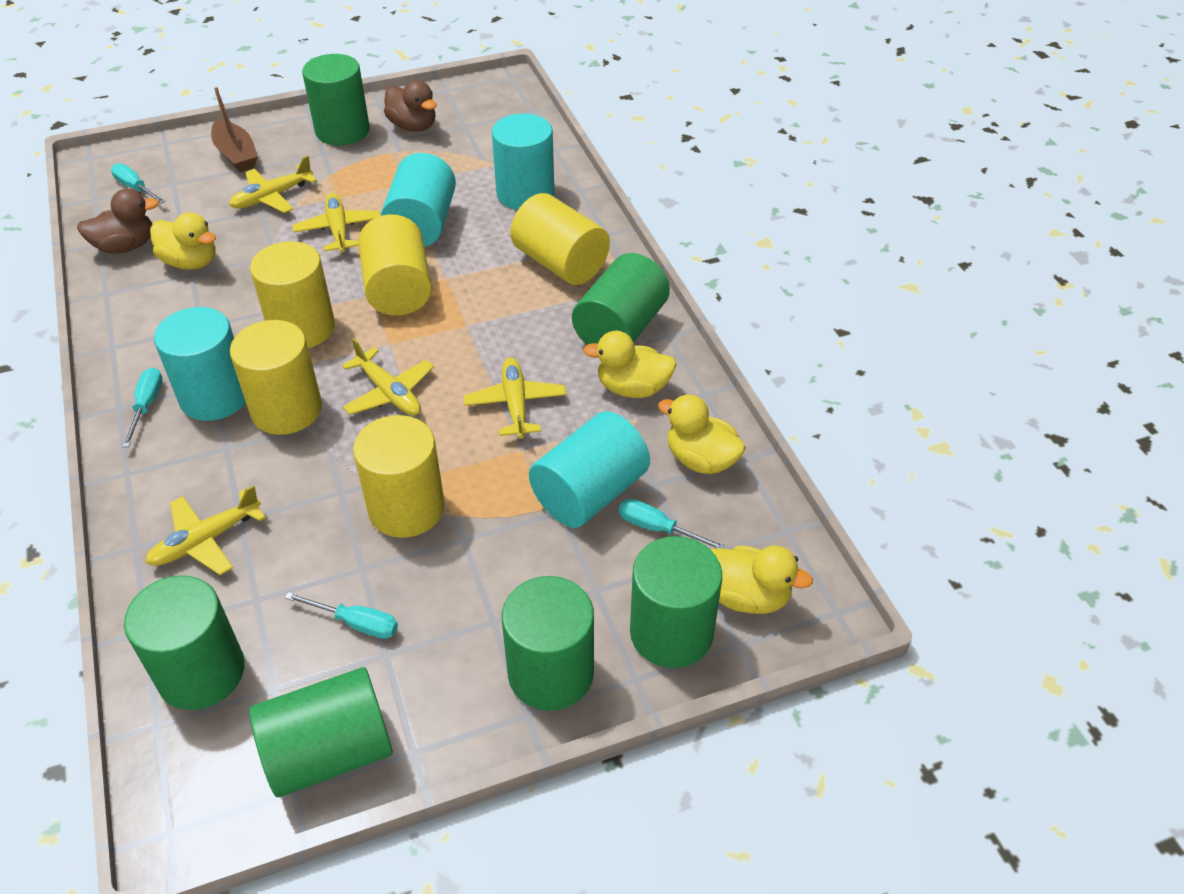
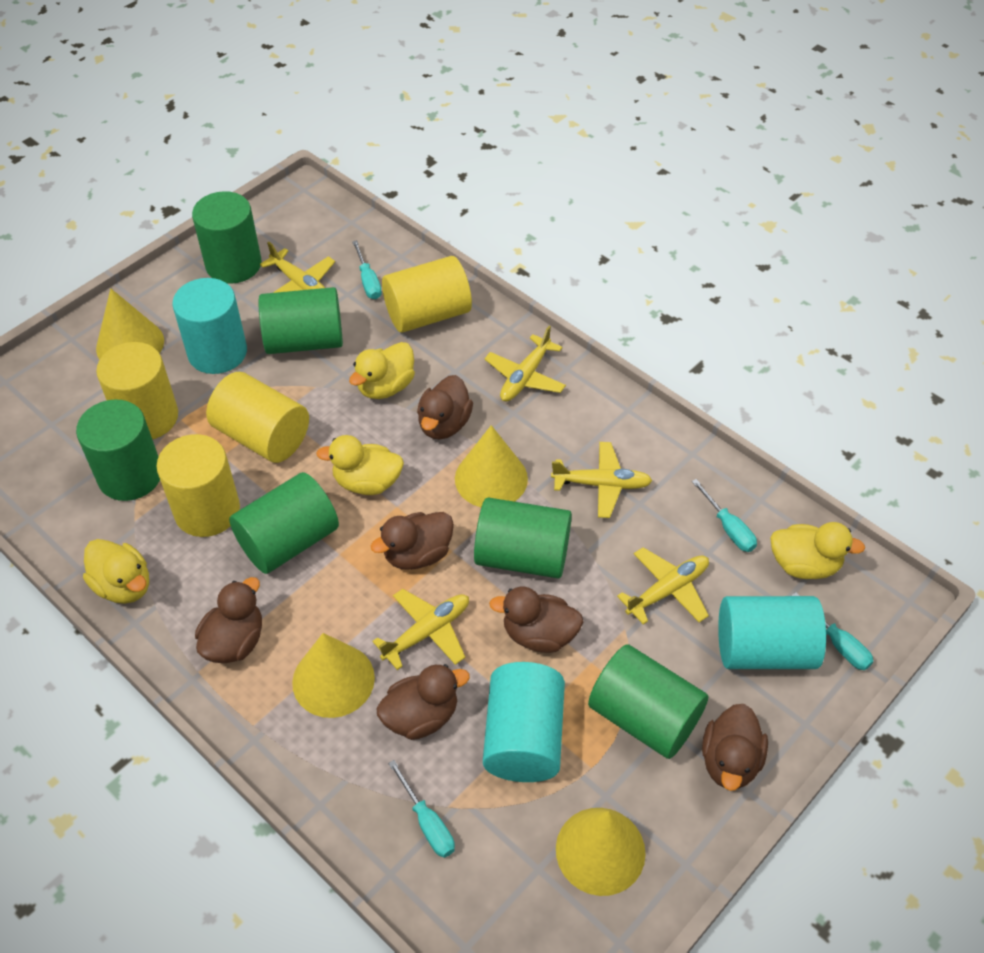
brown boat: [211,87,258,172] = 1 -> none = 0
brown duck: [77,189,159,253] [384,80,437,132] = 2 -> [195,577,262,663] [371,512,454,570] [376,664,470,740] [417,375,473,439] [489,587,583,653] [702,704,768,791] = 6
turquoise cylinder: [154,307,246,421] [381,153,456,247] [492,113,554,210] [529,411,650,528] = 4 -> [172,278,247,374] [483,662,565,782] [718,596,826,669] = 3
yellow cone: none = 0 -> [96,289,164,359] [292,633,375,718] [455,425,528,507] [556,808,646,896] = 4
yellow cylinder: [230,320,322,435] [250,241,335,348] [353,415,445,538] [358,214,432,316] [511,193,610,285] = 5 -> [96,342,178,439] [157,434,240,537] [206,372,309,463] [382,256,472,333] = 4

